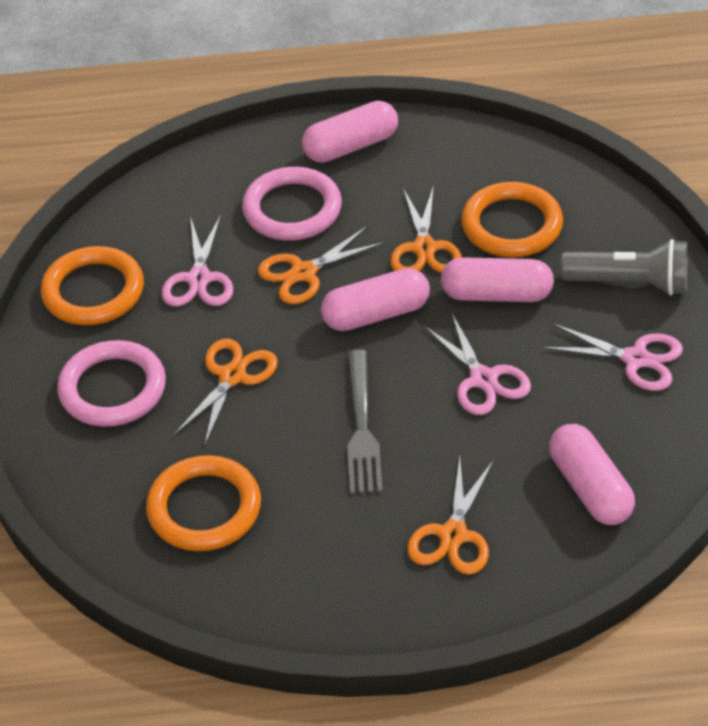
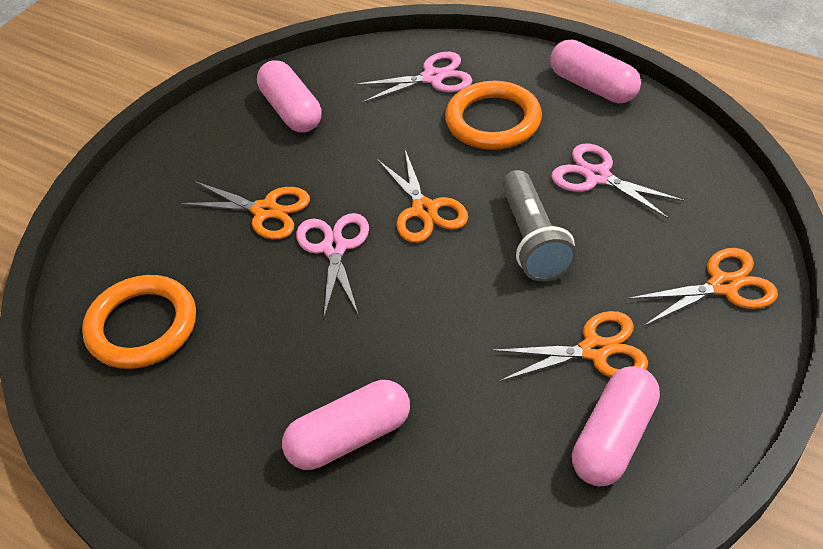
grey fork: [347,349,383,494] = 1 -> none = 0
orange ring: [40,246,144,325] [146,455,261,551] [461,182,563,257] = 3 -> [82,275,196,369] [445,81,542,150] = 2
pink ring: [57,340,166,427] [242,167,342,241] = 2 -> none = 0

